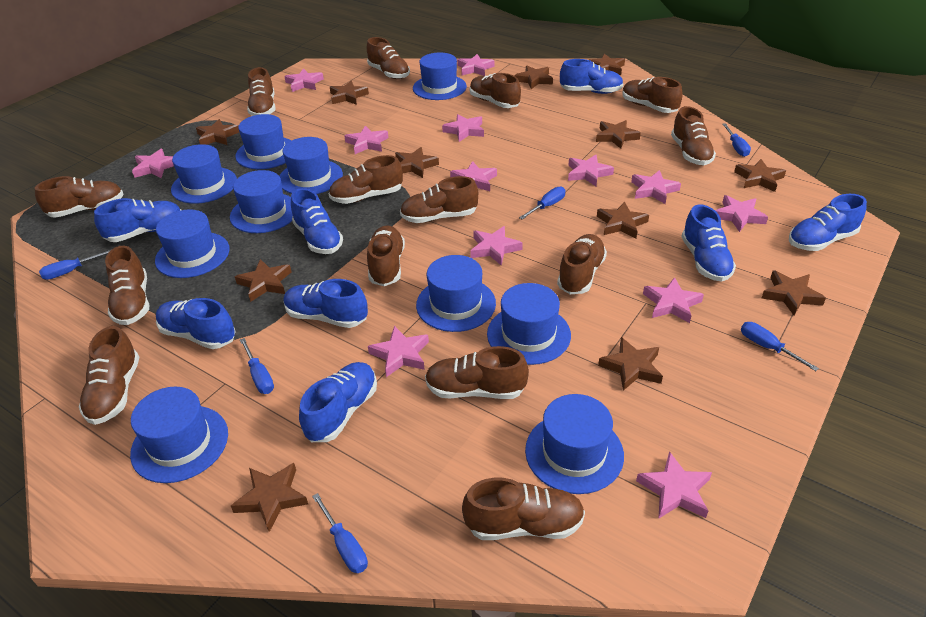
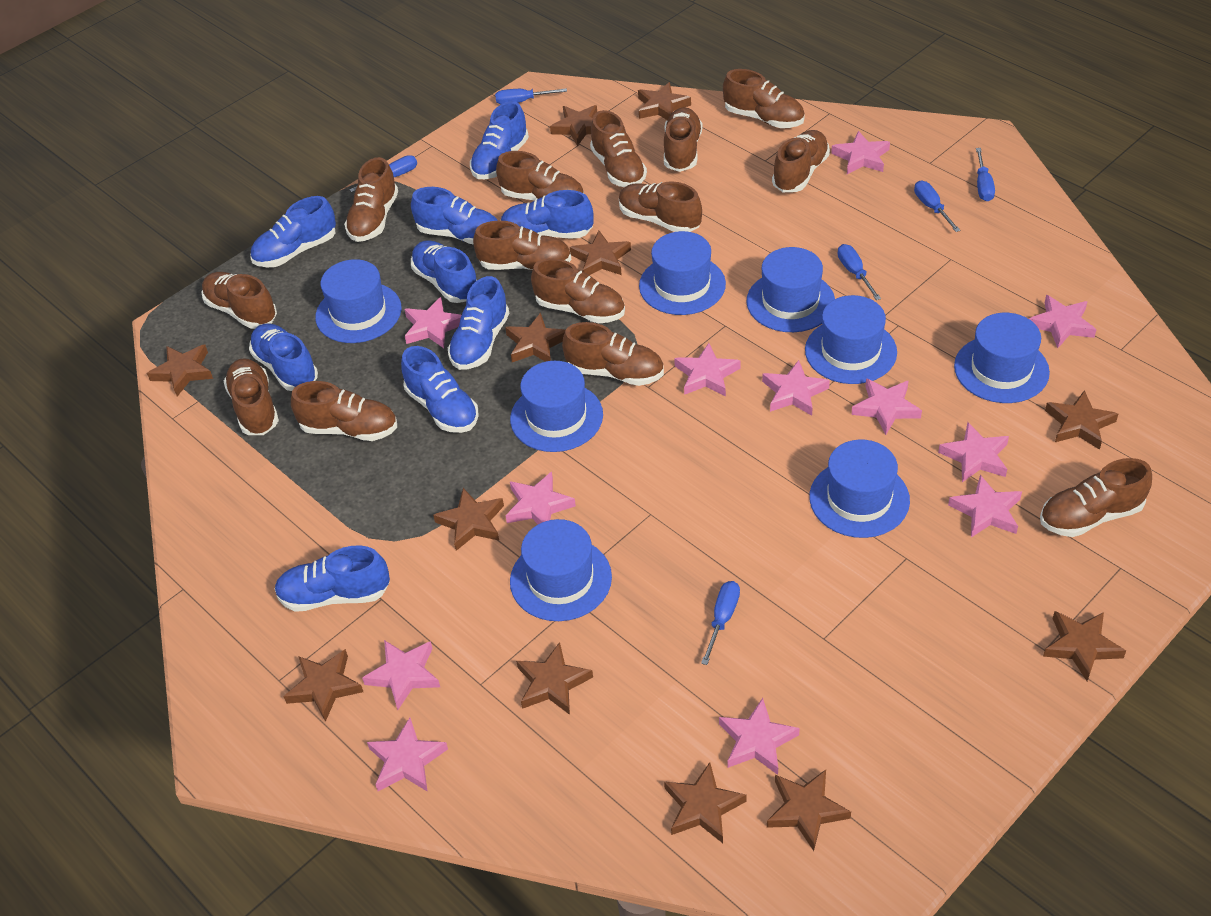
blue hat: [130,387,228,483] [155,209,229,278] [171,144,237,204] [230,170,293,233] [235,114,291,169] [279,137,343,194] [413,53,467,100] [416,255,496,332] [487,283,571,365] [525,394,624,494] = 10 -> [315,259,402,343] [510,361,603,452] [510,519,612,621] [639,231,726,315] [746,247,835,332] [805,295,897,384] [810,439,910,538] [954,313,1050,403] = 8
blue shoe: [94,198,181,242] [156,298,236,349] [283,279,368,328] [291,188,343,254] [299,362,377,442] [560,59,624,94] [681,204,736,282] [789,194,867,251] = 8 -> [249,323,318,391] [250,196,336,268] [274,545,390,612] [401,346,479,433] [411,187,498,245] [411,240,477,303] [448,276,509,370] [470,101,529,179] [500,190,594,238] = 9
pink star: [132,149,174,178] [284,69,324,92] [344,126,388,154] [368,326,429,377] [442,114,484,142] [450,161,497,191] [457,54,495,76] [470,226,523,266] [568,155,614,186] [631,170,681,204] [636,451,712,519] [643,277,704,323] [715,195,768,232] = 13 -> [362,640,440,710] [367,718,448,792] [405,297,462,348] [506,471,576,524] [674,343,741,396] [719,698,800,775] [762,360,830,416] [831,131,890,174] [851,378,922,435] [938,422,1009,482] [948,475,1022,537] [1029,295,1096,348] = 12

